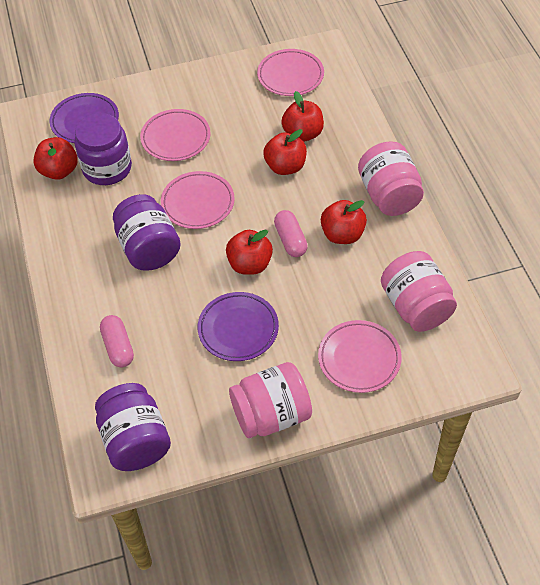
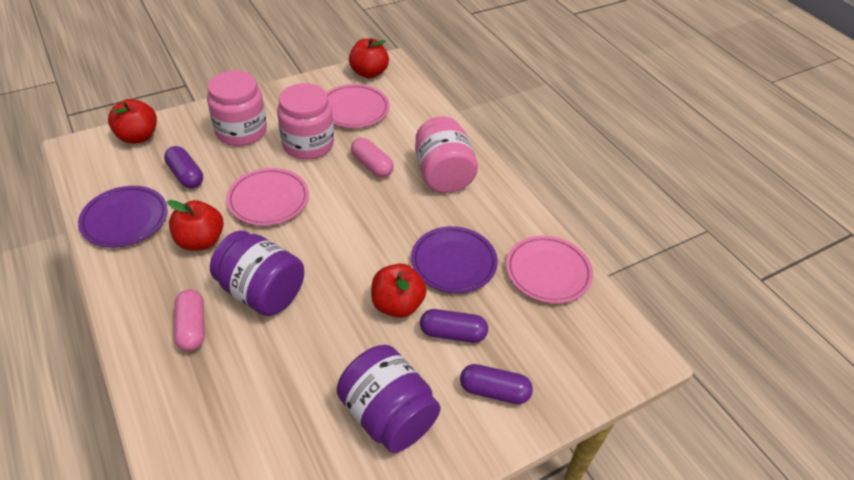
pink plate: [140,109,211,161] [161,171,235,229] [257,49,324,96] [318,320,402,393] = 4 -> [226,168,309,226] [326,84,389,128] [506,236,593,304] = 3
purple capsule: none = 0 -> [164,146,203,188] [420,309,488,343] [460,364,533,404] = 3
purple jar: [74,113,132,185] [95,383,171,471] [113,194,181,271] = 3 -> [210,230,304,316] [337,345,441,453] = 2
red apple: [33,137,78,180] [226,229,273,275] [263,129,307,175] [281,91,324,142] [321,200,367,244] = 5 -> [108,99,157,144] [167,200,224,251] [349,38,389,78] [371,263,427,318] = 4

